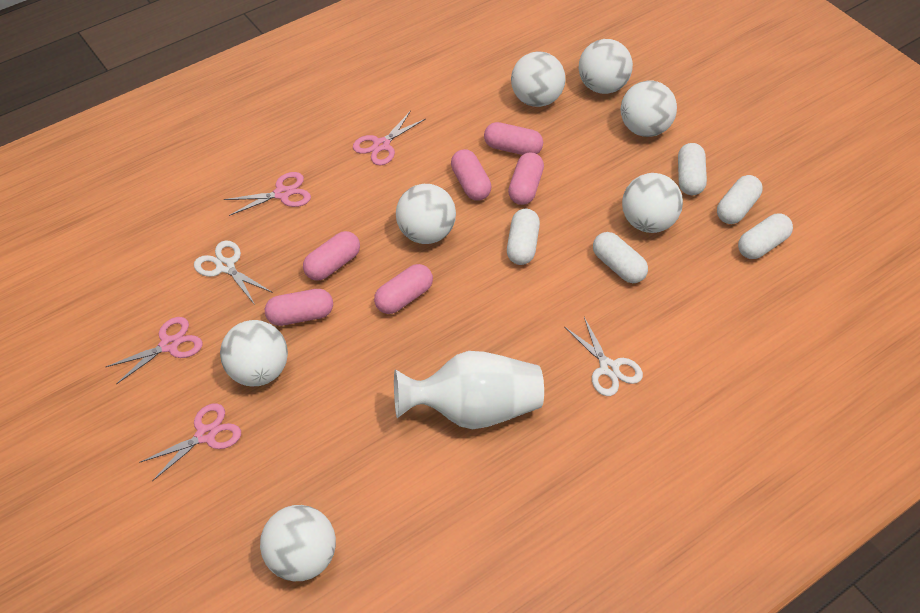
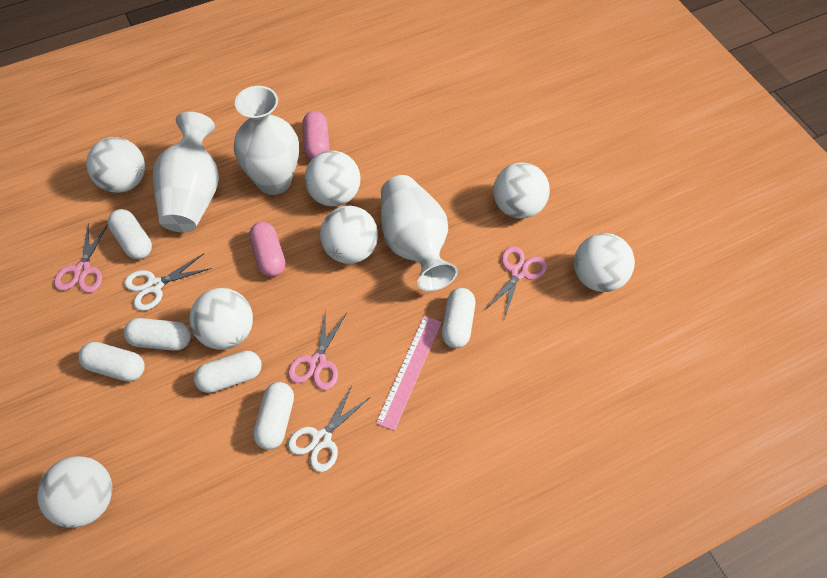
pink capsule: [265,289,333,326] [303,231,360,281] [374,264,433,314] [451,149,491,201] [484,122,543,155] [508,152,544,205] = 6 -> [249,222,285,277] [302,111,330,160] = 2
pink ruler: none = 0 -> [376,316,442,431] = 1
pink scissors: [106,317,202,384] [139,403,241,481] [224,172,311,216] [353,111,425,165] = 4 -> [54,222,108,293] [288,309,346,390] [484,246,547,319] = 3
white capsule: [507,209,540,265] [593,232,648,283] [678,143,707,195] [717,175,763,224] [738,214,793,259] = 5 -> [78,342,145,382] [107,209,152,259] [124,318,191,351] [194,351,262,393] [253,382,294,450] [442,288,475,348] = 6
white vase: [394,351,544,429] = 1 -> [153,112,219,232] [233,86,299,195] [381,175,458,291] = 3

